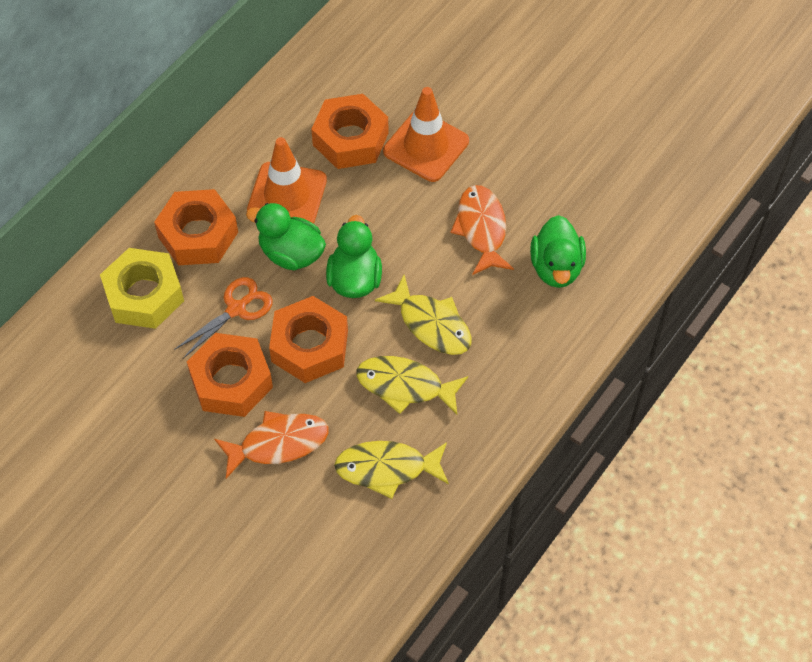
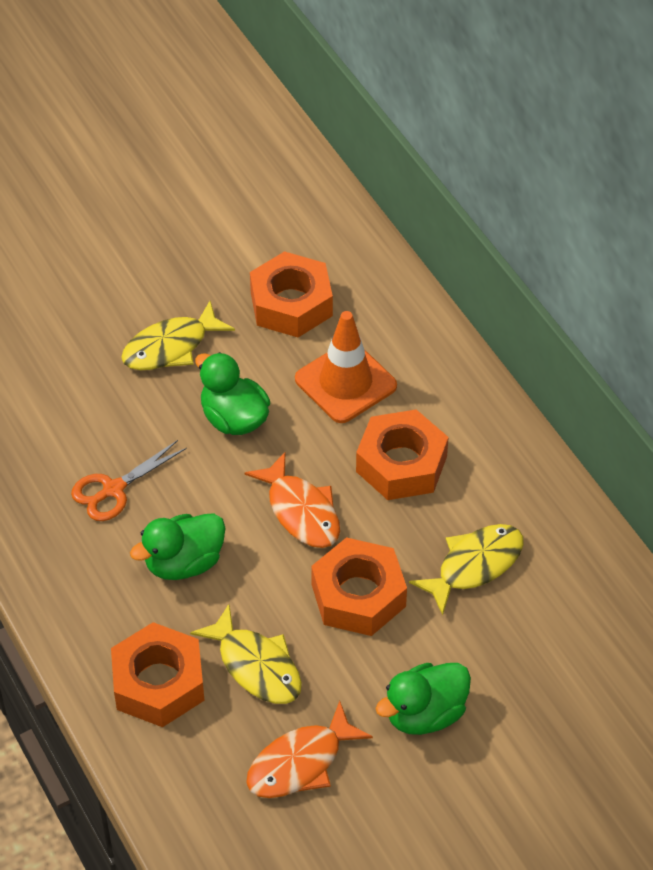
orange traffic cone: [247,137,327,224] [383,87,469,182] = 2 -> [295,311,397,423] = 1
yellow nut: [100,248,184,329] = 1 -> none = 0

